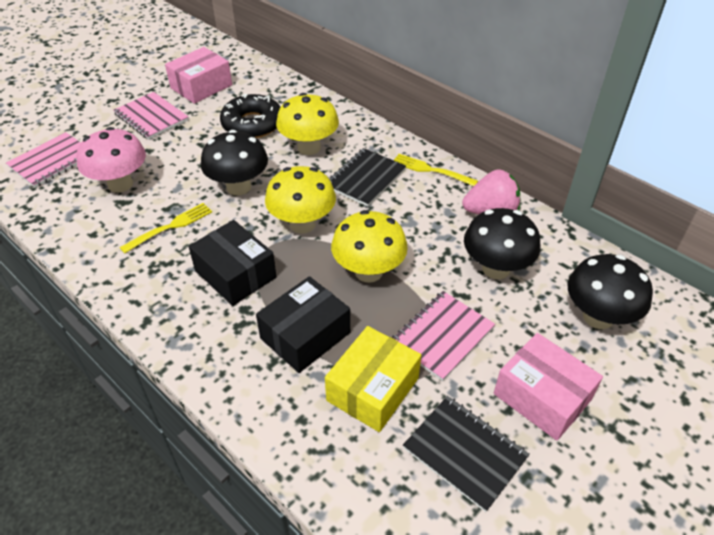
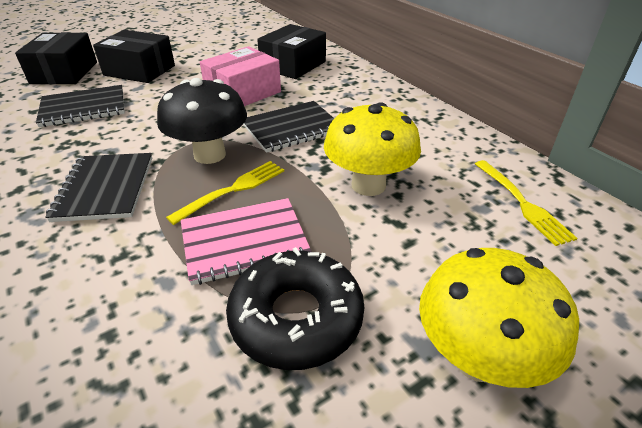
black box: [189,220,277,306] [256,276,350,373] = 2 -> [15,32,97,84] [93,30,175,83] [257,24,326,79] = 3
black mushroom: [201,130,268,195] [464,208,541,279] [567,254,653,329] = 3 -> [157,78,247,164] = 1
black notebook: [329,148,406,207] [403,396,530,512] = 2 -> [36,85,125,127] [45,153,152,222] [243,101,334,153] = 3
pink box: [165,47,232,104] [494,333,603,441] = 2 -> [200,46,281,106] = 1
pink mushroom: [76,127,146,193] = 1 -> none = 0
pink notebook: [6,132,81,188] [113,92,189,140] [392,291,495,381] = 3 -> [181,198,312,285] = 1
pink strawberry: [462,170,520,215] = 1 -> none = 0
yellow box: [325,326,421,432] = 1 -> none = 0
yellow mushroom: [265,166,336,233] [276,93,339,155] [331,210,408,283] = 3 -> [324,102,421,196] [419,248,579,388] = 2

